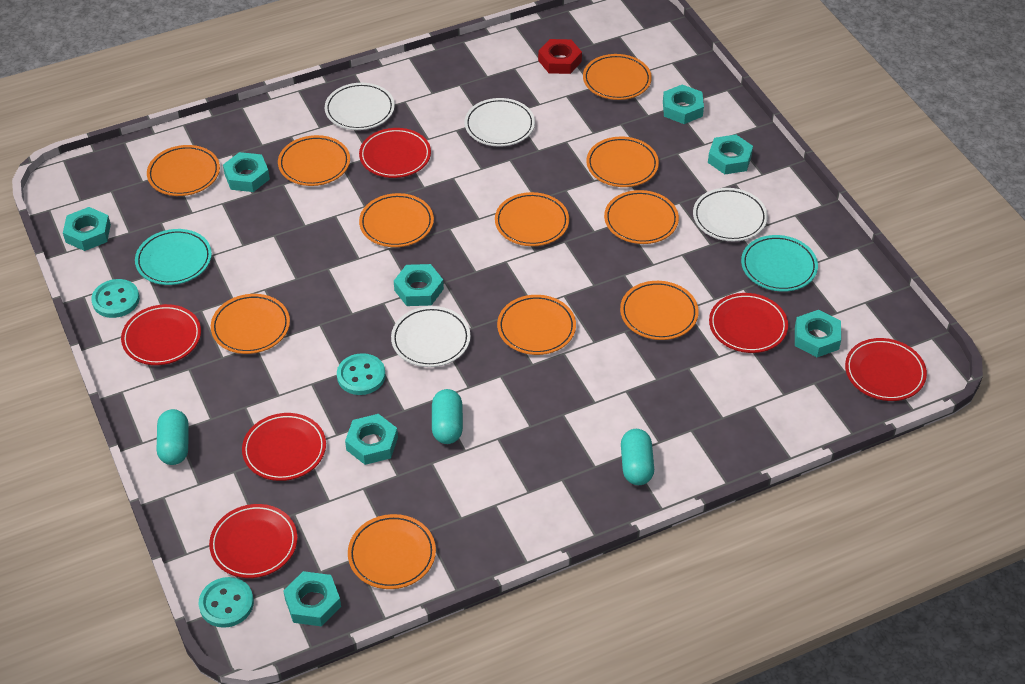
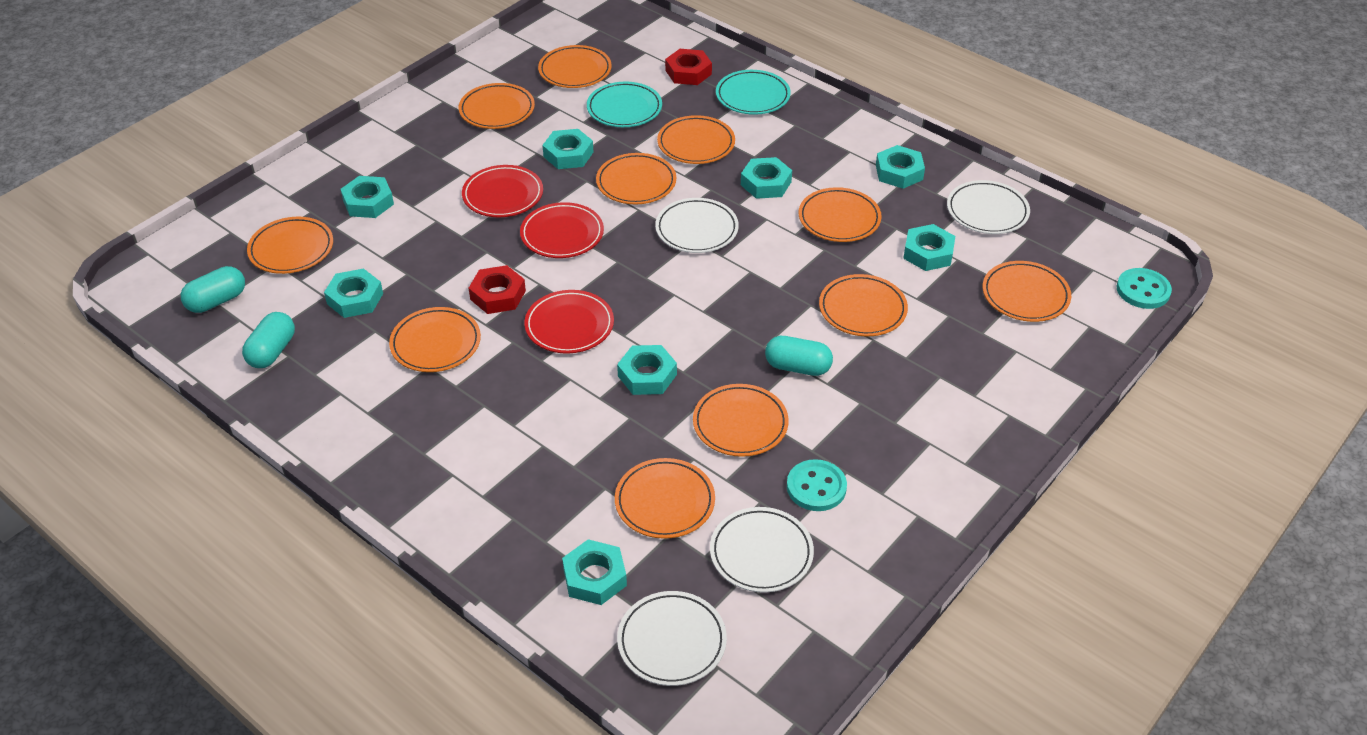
red nut: [538,39,582,74] = 1 -> [469,265,526,314] [665,49,712,85] = 2
red plate: [121,304,201,365] [209,504,298,578] [242,413,326,481] [359,128,431,178] [709,293,788,353] [845,338,927,401] = 6 -> [462,165,543,217] [520,202,604,258] [524,290,614,354] = 3
turquoise button: [91,279,140,318] [199,577,254,628] [337,353,386,395] = 3 -> [787,459,847,511] [1116,268,1172,309] = 2

